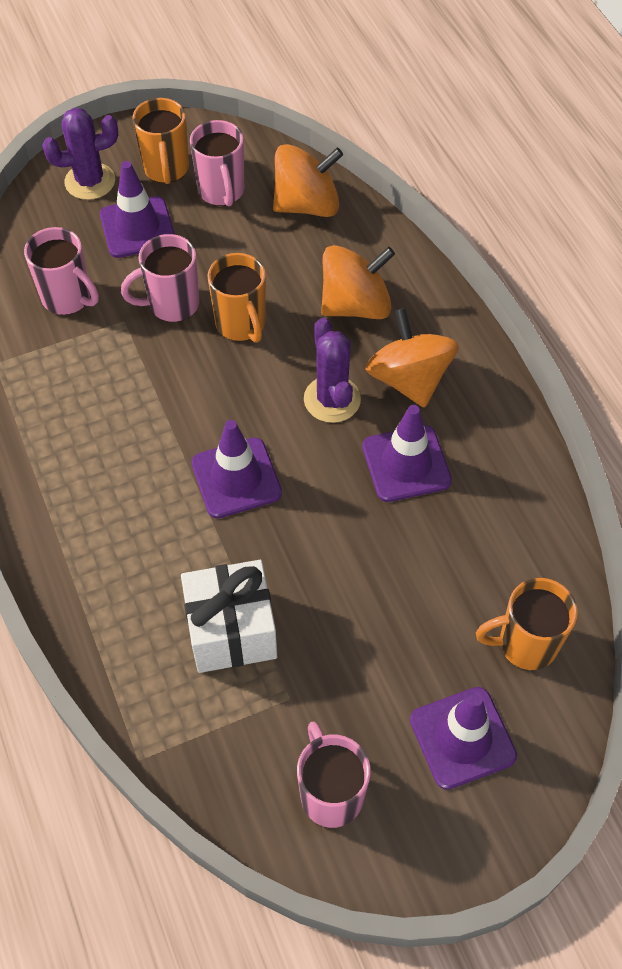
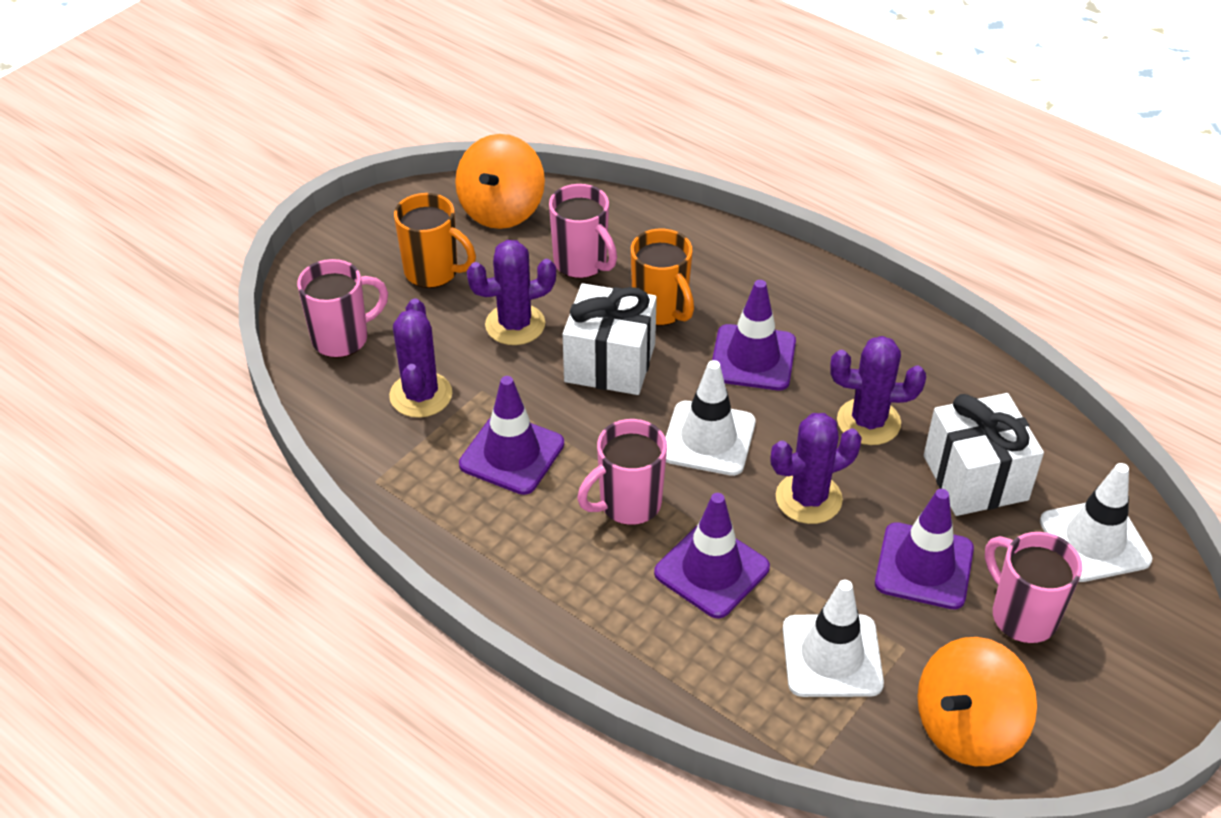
orange mug: [132,98,189,184] [207,253,266,343] [476,578,578,670] = 3 -> [394,193,476,288] [631,229,694,326] = 2
orange spinning top: [273,144,343,217] [321,245,395,319] [365,308,459,408] = 3 -> [455,134,545,229] [917,637,1037,766] = 2
purple cactus: [42,108,118,200] [304,318,361,423] = 2 -> [389,299,452,418] [467,240,556,345] [771,413,862,524] [830,336,926,445] = 4
white gift: [181,560,277,673] = 1 -> [563,283,657,395] [924,393,1044,516] = 2
white traffic cone: none = 0 -> [665,360,756,476] [783,580,884,697] [1040,463,1152,582] = 3

